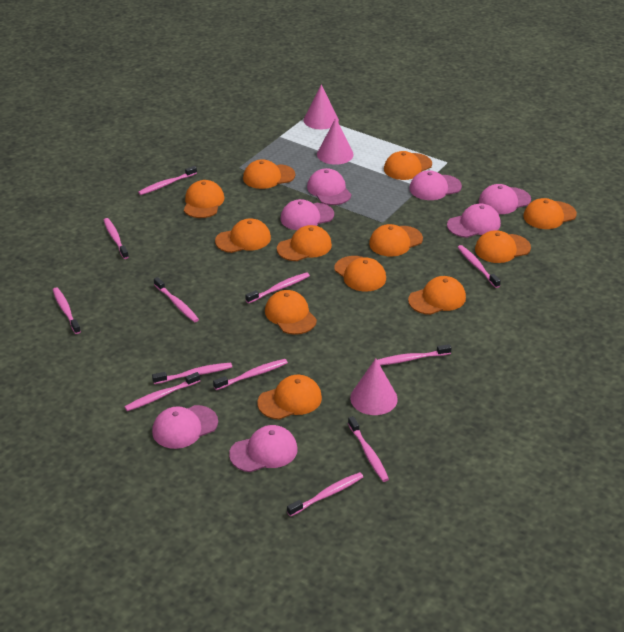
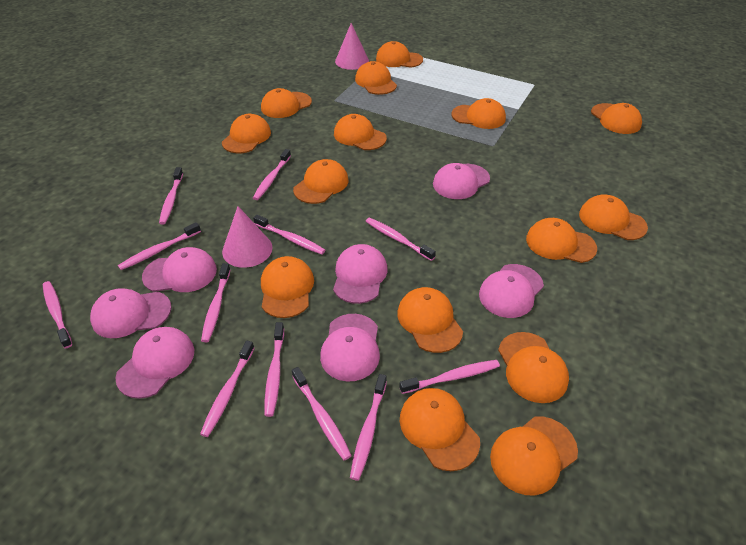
orange cap: [184,180,224,218] [215,218,271,253] [243,159,295,189] [257,375,322,420] [265,290,317,335] [277,225,332,261] [334,256,386,291] [369,224,423,257] [384,151,432,180] [408,276,466,315] [475,230,531,263] [523,198,577,229] = 12 -> [222,114,271,153] [261,88,312,118] [261,256,314,318] [293,159,348,204] [334,114,387,150] [355,61,397,95] [376,41,423,68] [397,287,463,353] [400,388,480,471] [452,98,506,129] [490,416,578,496] [498,332,569,403] [526,218,597,263] [579,194,648,240] [591,103,642,134] = 15
pink cone: [304,85,339,129] [317,118,354,165] [350,358,398,415] = 3 -> [222,206,272,268] [335,23,369,70] = 2

